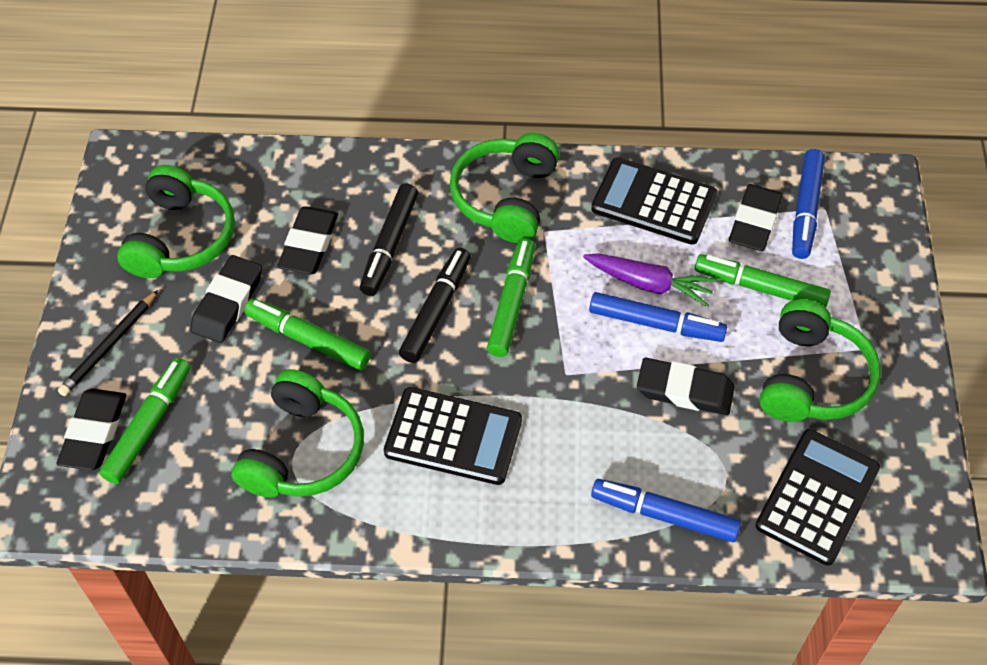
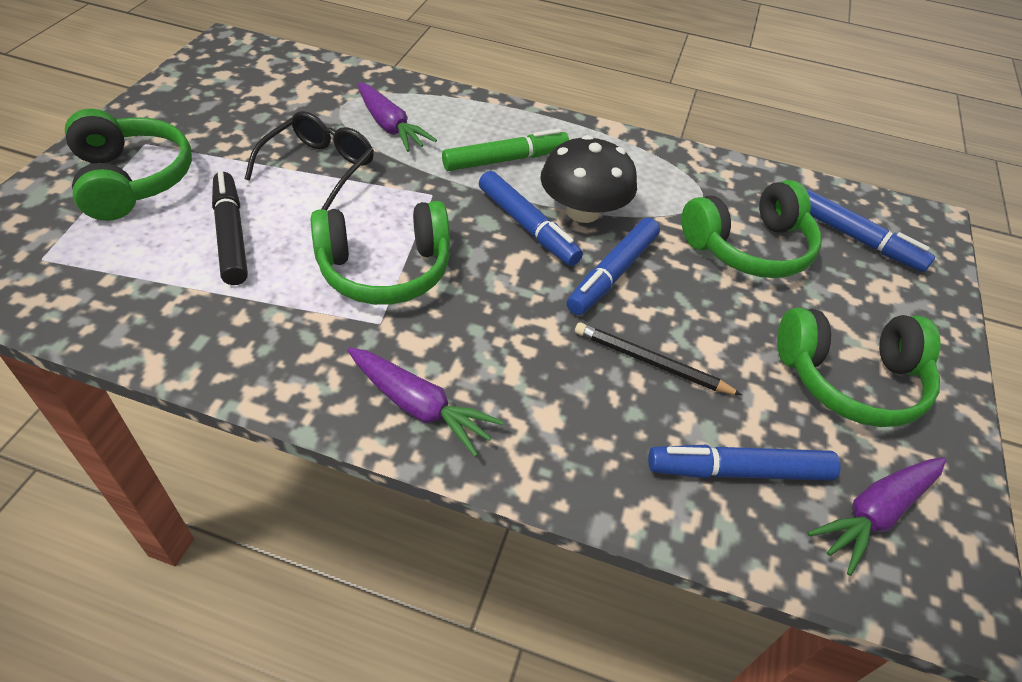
black calculator: [384,387,522,485] [591,157,717,245] [756,429,880,566] = 3 -> none = 0
black eraser: [56,389,126,471] [190,255,262,343] [277,207,338,274] [637,358,735,415] [729,184,782,251] = 5 -> none = 0
black glasses: none = 0 -> [245,111,374,210] = 1
black marker: [360,183,418,296] [399,248,471,363] = 2 -> [212,171,248,285] = 1
black mushroom: none = 0 -> [540,135,637,223] = 1
blue marker: [589,292,727,342] [591,479,741,542] [792,149,825,259] = 3 -> [479,171,583,266] [567,218,660,315] [648,445,840,481] [806,189,935,272] = 4
green marker: [99,358,190,484] [244,299,371,370] [487,238,535,357] [695,254,831,307] = 4 -> [442,129,569,171] = 1
purple carrot: [583,253,717,307] = 1 -> [347,348,504,457] [358,82,437,152] [807,457,946,576] = 3

